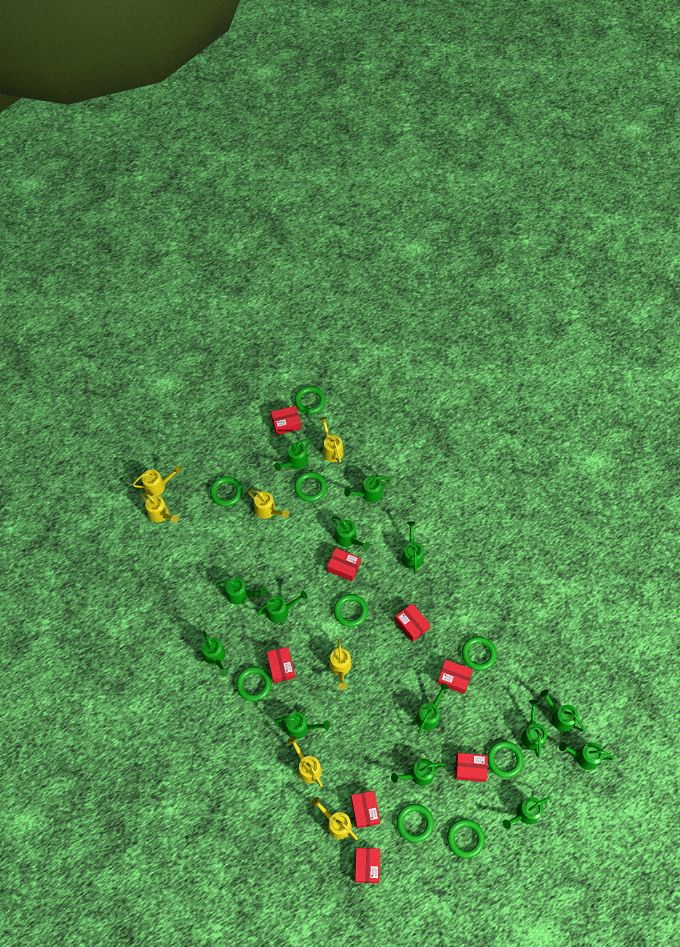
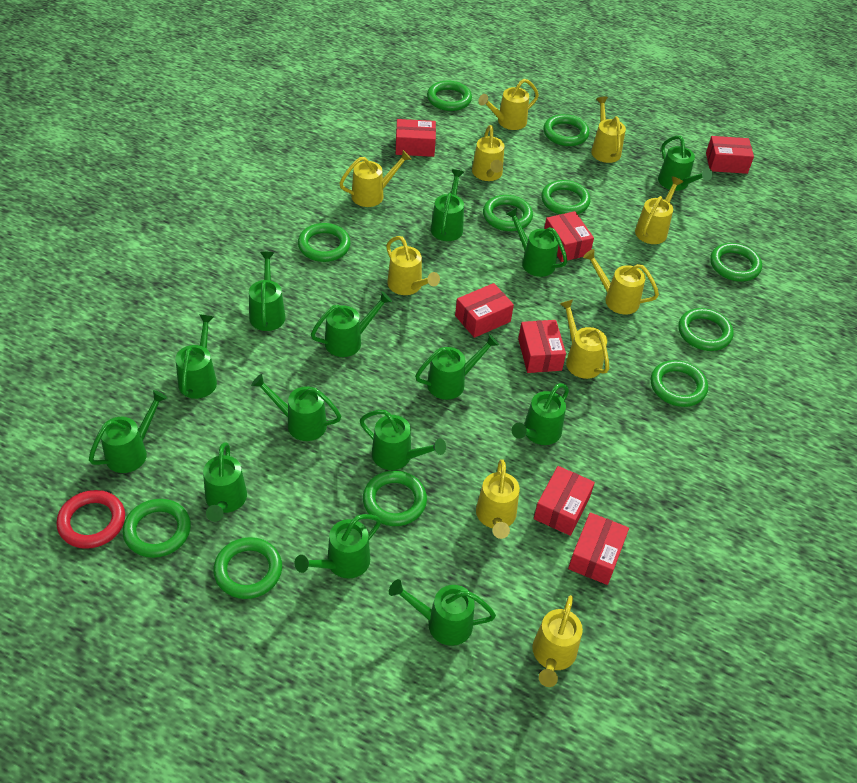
green ring: [210,476,243,507] [236,666,272,701] [294,472,327,502] [295,386,326,414] [334,594,368,627] [396,804,434,843] [447,819,485,858] [462,636,497,670] [487,741,524,778] = 9 -> [123,499,191,558] [213,537,282,599] [298,223,351,262] [363,470,427,526] [427,81,472,111] [483,195,533,231] [541,180,590,214] [544,114,589,146] [651,360,708,407] [678,308,733,351] [710,243,762,282] = 11
red box: [267,647,295,683] [271,406,301,435] [327,548,361,581] [351,791,380,828] [355,848,380,883] [395,603,430,642] [437,660,473,694] [455,753,488,782] = 8 -> [396,119,436,157] [455,283,514,338] [518,320,566,373] [534,466,595,536] [544,211,594,262] [568,512,629,585] [706,136,754,174] = 7
red ring: none = 0 -> [56,490,125,549] = 1
yellow watering can: [132,466,181,496] [141,493,179,523] [248,490,289,519] [288,736,323,787] [311,797,358,840] [319,417,343,463] [329,639,352,690] = 7 -> [339,150,412,207] [386,236,440,295] [472,125,504,181] [476,459,520,539] [478,79,539,130] [532,595,583,687] [560,299,609,379] [583,249,659,314] [591,97,626,163] [635,176,683,244] = 10

